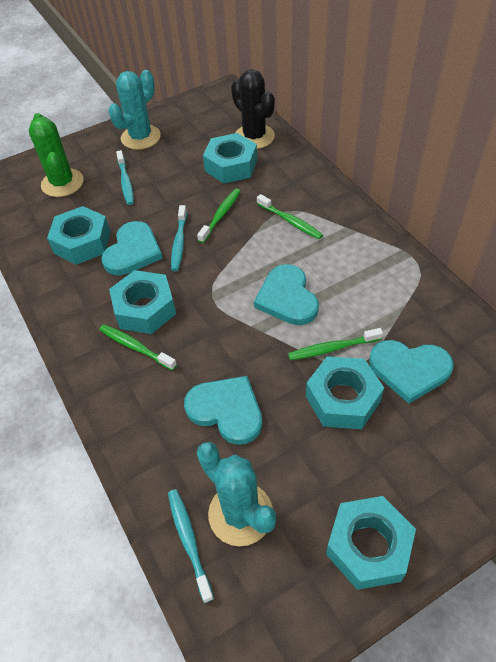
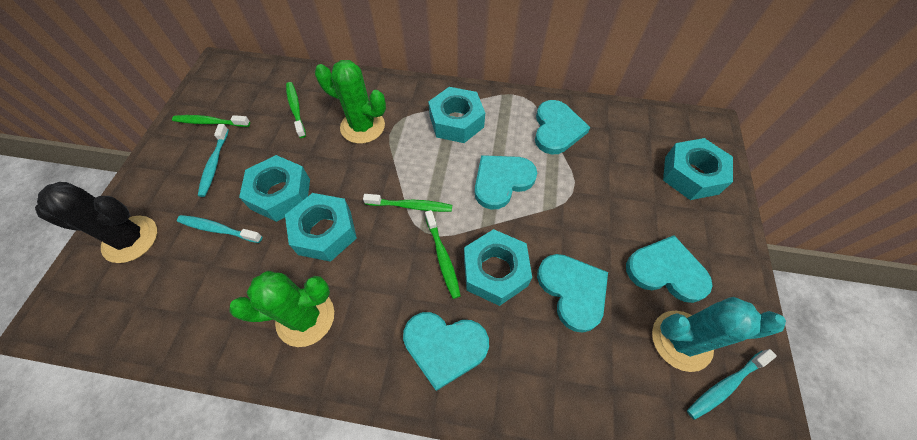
green cactus: [29,113,84,197] = 1 -> [229,271,334,347] [315,60,386,144] = 2
turquoise cactus: [108,70,161,150] [197,442,276,546] = 2 -> [652,297,786,372] = 1
turquoise heart: [101,221,163,275] [184,376,262,445] [254,264,319,325] [369,340,454,404] = 4 -> [403,312,489,391] [474,155,537,210] [535,100,590,154] [537,254,608,333] [626,235,713,303] = 5

